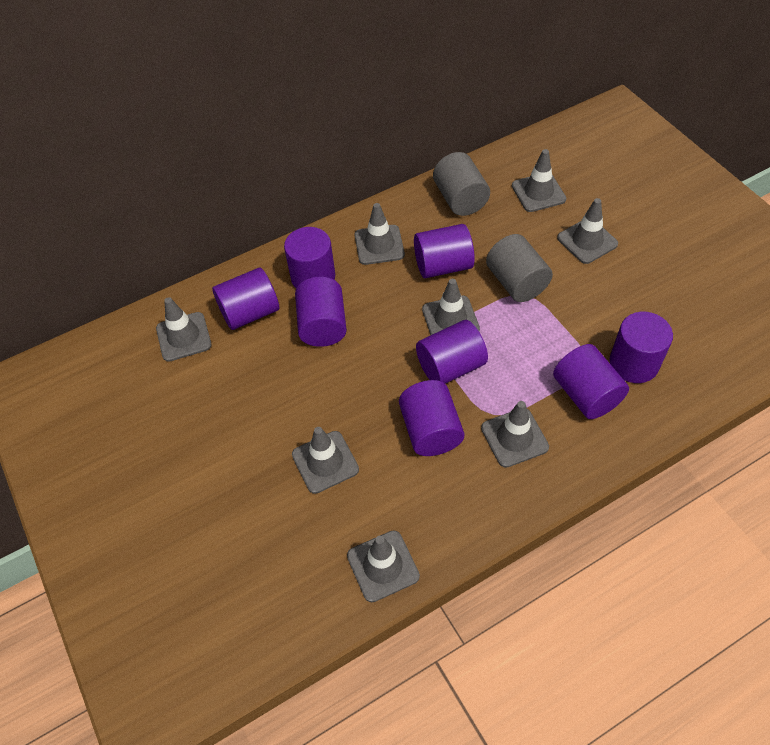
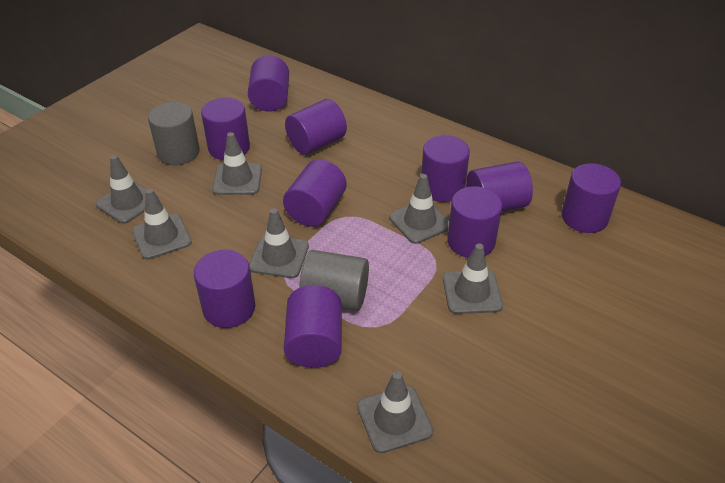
grey traffic cone: [156,297,212,362] [292,427,359,494] [347,530,420,602] [355,203,405,265] [422,279,480,335] [481,401,549,468] [512,149,566,212] [557,198,618,264] = 8 -> [96,155,159,224] [132,189,192,260] [212,132,262,195] [249,208,309,278] [357,371,433,453] [389,174,449,244] [443,243,503,314] = 7
purple cylinder: [212,267,279,330] [284,227,335,289] [295,277,347,347] [399,380,465,456] [414,224,475,278] [416,320,488,384] [553,344,629,419] [609,312,673,383] = 8 -> [194,250,255,328] [201,98,250,160] [248,55,289,112] [283,159,346,227] [284,285,342,368] [285,99,347,155] [421,135,470,202] [447,186,502,258] [466,161,533,212] [561,163,621,233] = 10

